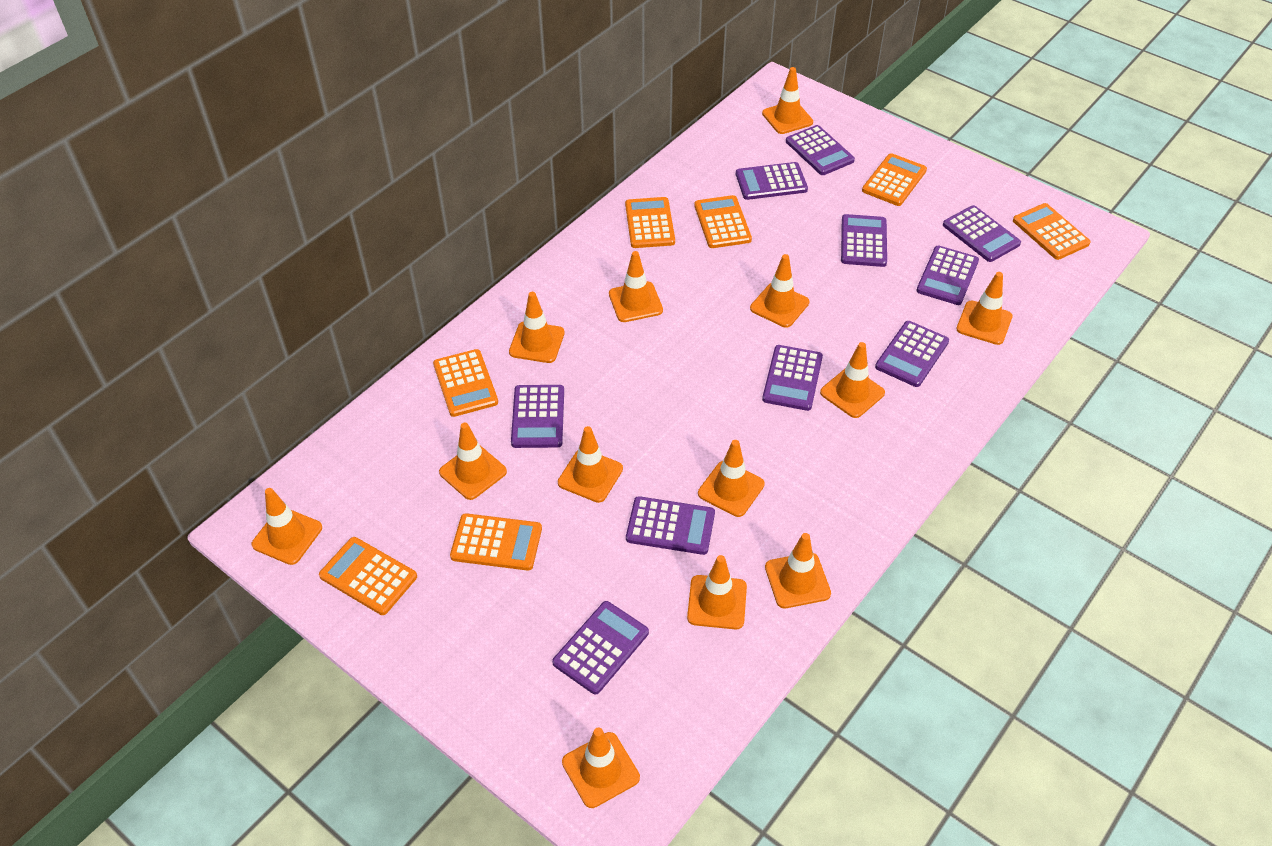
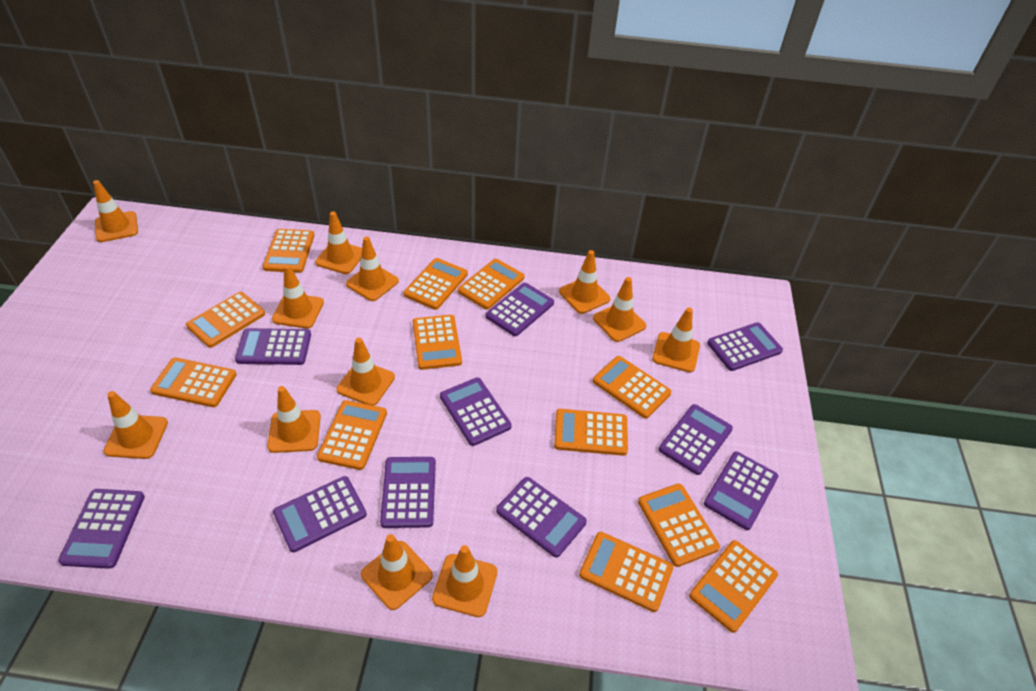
orange calculator: [319,537,417,615] [433,349,498,417] [450,513,542,571] [625,197,675,248] [694,195,752,248] [862,153,927,206] [1013,203,1091,260] = 7 -> [150,357,237,407] [186,292,265,348] [263,229,314,273] [317,400,387,470] [403,258,468,310] [413,315,462,370] [458,259,525,310] [554,409,628,456] [579,532,674,612] [593,356,671,418] [638,483,720,567] [689,540,778,633] = 12
orange traffic cone: [252,488,322,565] [439,423,507,500] [509,292,565,363] [558,426,623,503] [562,728,640,808] [609,251,663,322] [687,555,747,630] [698,440,765,517] [750,254,809,328] [762,67,813,134] [765,533,831,608] [820,342,885,418] [956,272,1012,345] = 13 -> [93,180,138,242] [104,391,168,459] [267,386,321,453] [272,264,324,328] [315,211,362,274] [337,338,395,406] [346,236,399,301] [361,534,433,610] [432,545,497,617] [559,250,610,314] [593,277,646,342] [652,308,700,372] = 12

